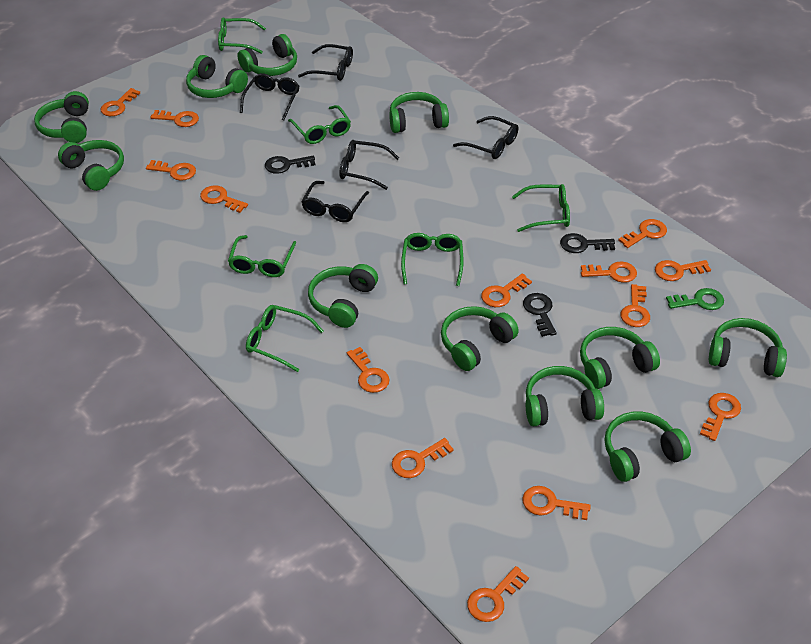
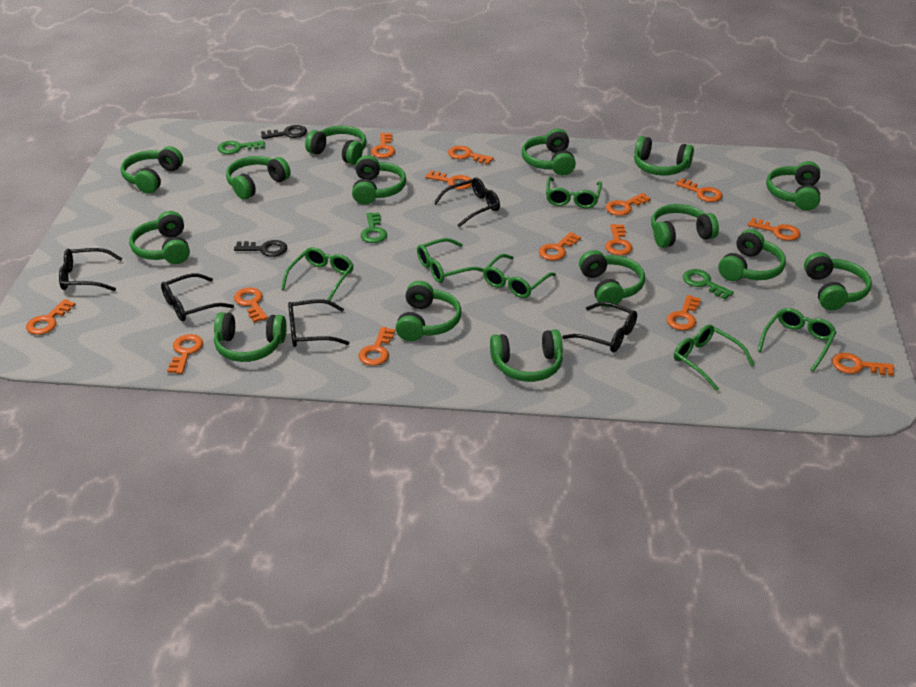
black key: [265,156,315,174] [523,293,557,337] [560,233,615,253] = 3 -> [234,240,287,257] [261,125,307,139] = 2
green headphones: [34,91,89,143] [58,140,124,191] [186,55,248,98] [237,34,297,76] [308,264,378,328] [389,92,449,133] [441,306,519,371] [526,366,604,426] [580,327,660,389] [605,412,691,482] [709,318,787,377] = 11 -> [121,146,183,193] [129,211,190,264] [214,312,287,362] [226,156,291,199] [305,125,367,165] [352,155,406,205] [396,281,461,341] [490,330,563,382] [522,129,576,176] [579,250,645,307] [634,136,694,175] [651,204,719,248] [718,229,786,281] [766,161,820,211] [804,252,872,310] = 15
green key: [666,288,724,310] = 1 -> [218,140,265,154] [361,212,387,243] [683,269,734,300] = 3

